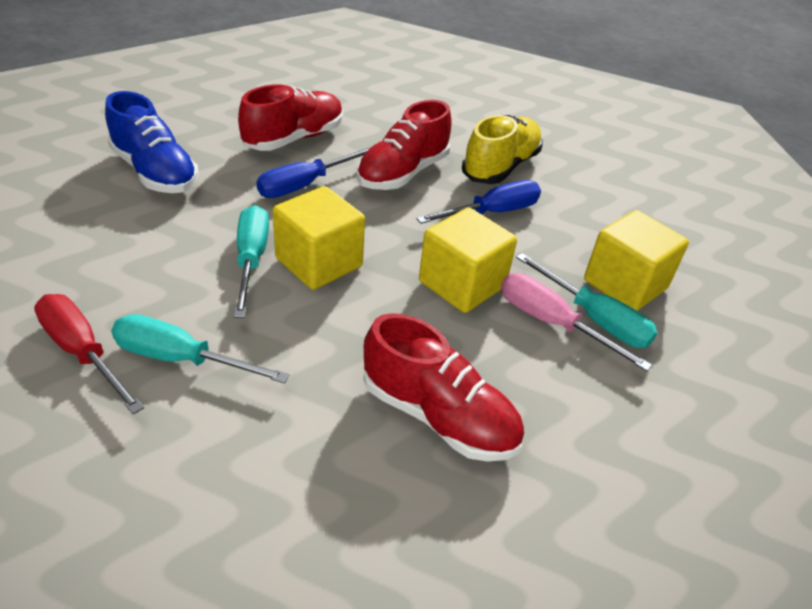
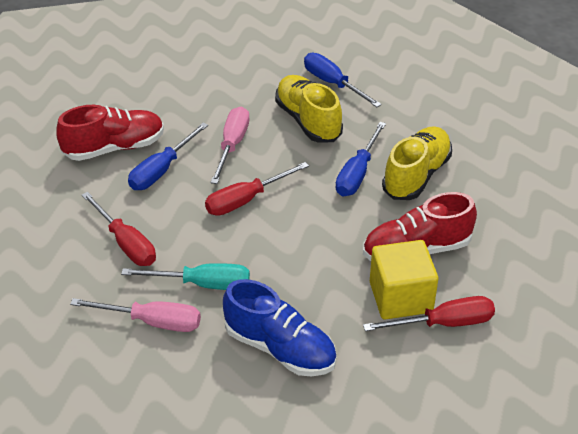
blue screwdriver: [256,147,371,198] [416,180,541,224] = 2 -> [128,123,208,190] [304,53,382,107] [336,122,386,196] = 3
pink screwdriver: [501,273,652,371] = 1 -> [70,298,201,332] [210,107,250,184] = 2
red screwdriver: [34,294,144,414] = 1 -> [82,192,156,266] [205,162,309,216] [363,296,495,331] = 3
red shoe: [238,84,343,151] [357,100,451,190] [363,313,524,462] = 3 -> [56,105,164,161] [363,192,477,261] = 2
turquoise screwdriver: [111,314,289,383] [234,205,269,318] [516,253,658,348] = 3 -> [121,263,250,290] = 1
yellow cube: [272,186,365,290] [419,207,517,313] [584,210,689,311] = 3 -> [370,240,438,320] = 1
yellow shoe: [462,115,543,184] = 1 -> [275,75,343,143] [382,126,452,200] = 2

